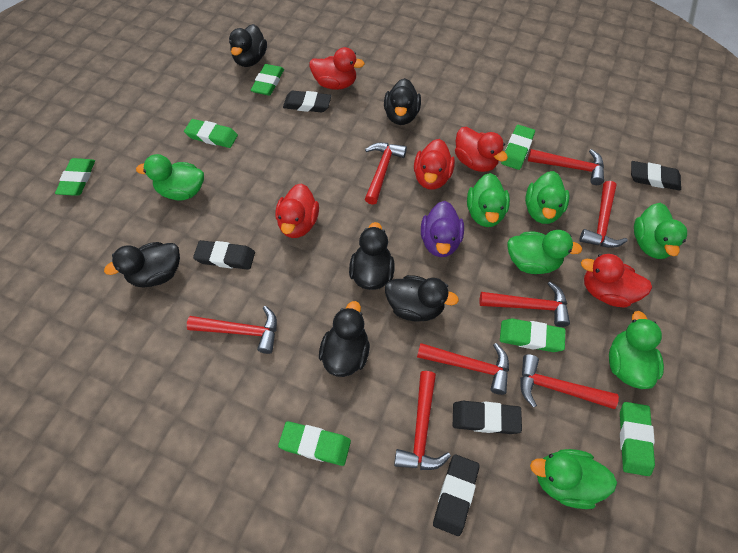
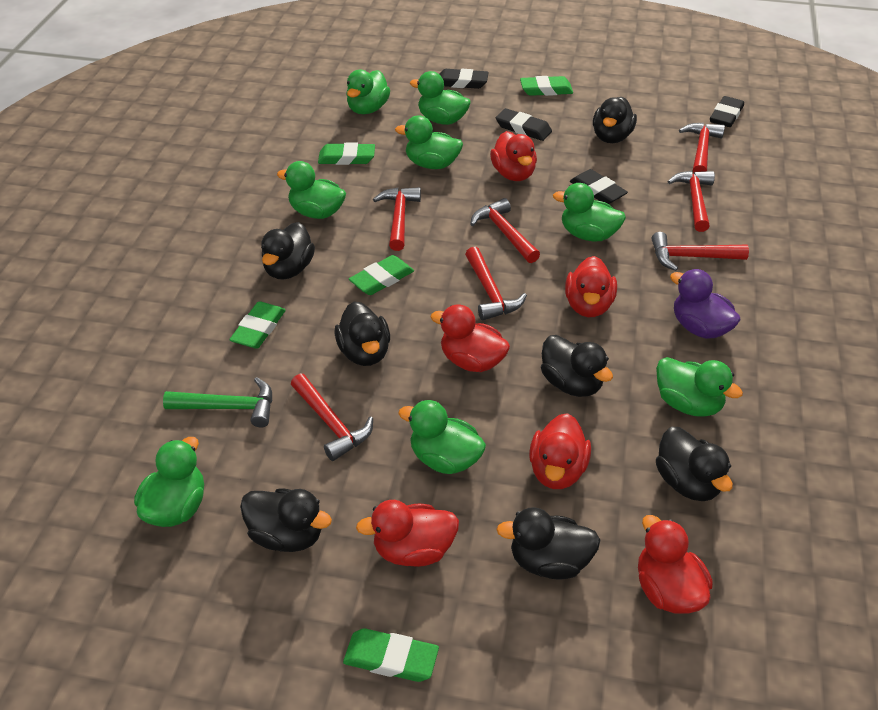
black duck: [104,242,180,288] [229,24,267,67] [319,301,370,377] [349,222,394,290] [384,78,421,125] [385,275,459,322] = 6 -> [240,488,332,552] [261,222,315,279] [334,301,390,366] [496,507,600,579] [541,335,613,397] [593,97,637,143] [656,427,733,501] = 7
black eraser: [193,240,255,270] [283,91,331,113] [433,454,480,536] [453,401,522,434] [631,161,681,191] = 5 -> [439,69,489,89] [496,108,552,141] [570,169,628,204] [710,96,744,127] = 4
green duck: [136,154,204,200] [467,173,510,227] [507,230,582,274] [525,171,569,224] [530,449,617,509] [609,311,664,389] [634,203,687,259] = 7 -> [134,437,204,527] [277,161,346,219] [346,70,390,114] [395,115,463,169] [398,400,486,474] [410,71,471,125] [553,183,626,241] [656,357,743,417] = 8
green eraser: [55,158,95,196] [184,119,238,148] [251,64,284,96] [278,421,351,466] [500,319,565,352] [501,125,535,170] [620,402,655,476] = 7 -> [229,301,286,349] [318,143,375,165] [343,628,439,682] [349,255,414,295] [520,76,573,96] = 5
green hammer: none = 0 -> [163,377,272,428] = 1
red duck: [276,183,319,238] [309,47,365,90] [414,139,455,189] [455,127,508,172] [581,254,652,308] = 5 -> [356,500,459,567] [431,304,510,372] [490,131,537,181] [529,413,591,489] [565,256,617,317] [638,515,713,614] = 6
red hammer: [187,306,277,354] [365,143,407,205] [394,371,451,470] [417,343,509,395] [479,281,570,327] [520,354,619,409] [528,149,604,185] [579,181,628,248] = 8 -> [291,374,373,461] [373,187,421,251] [465,247,527,320] [470,198,540,263] [651,232,749,271] [667,171,715,232] [679,123,725,174] = 7

